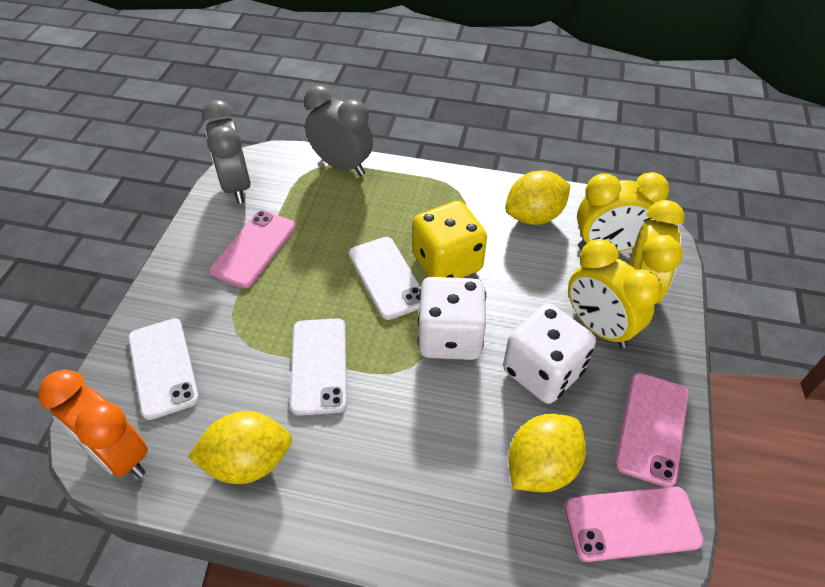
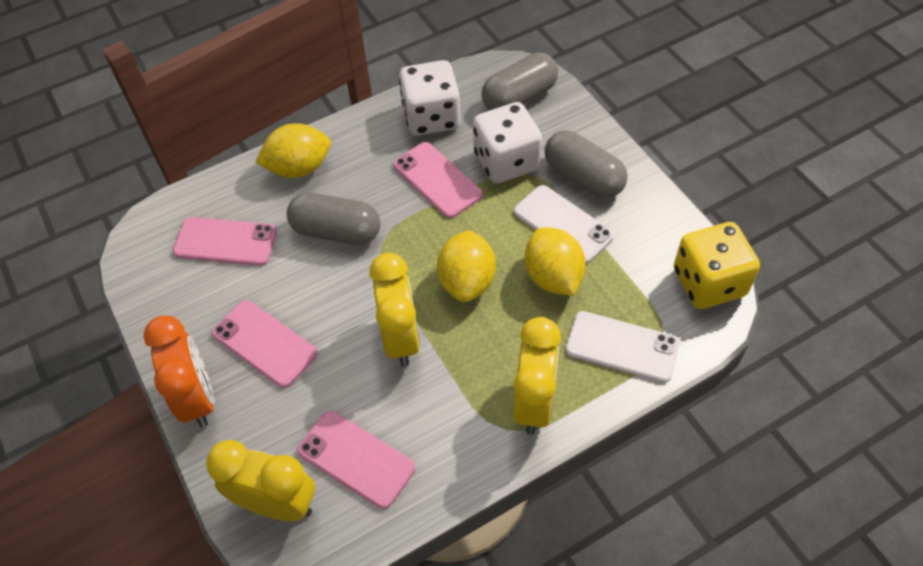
grey capsule: none = 0 -> [287,192,380,245] [481,53,558,110] [544,130,628,198] = 3
grey clock: [202,100,251,204] [304,85,373,176] = 2 -> none = 0
pink phone: [209,211,296,288] [565,486,704,562] [615,373,689,487] = 3 -> [173,217,277,266] [212,300,318,388] [297,411,416,509] [393,142,483,218] = 4
white phone: [128,319,199,420] [290,318,347,416] [349,237,421,320] = 3 -> [514,185,614,264] [565,311,680,383] = 2

